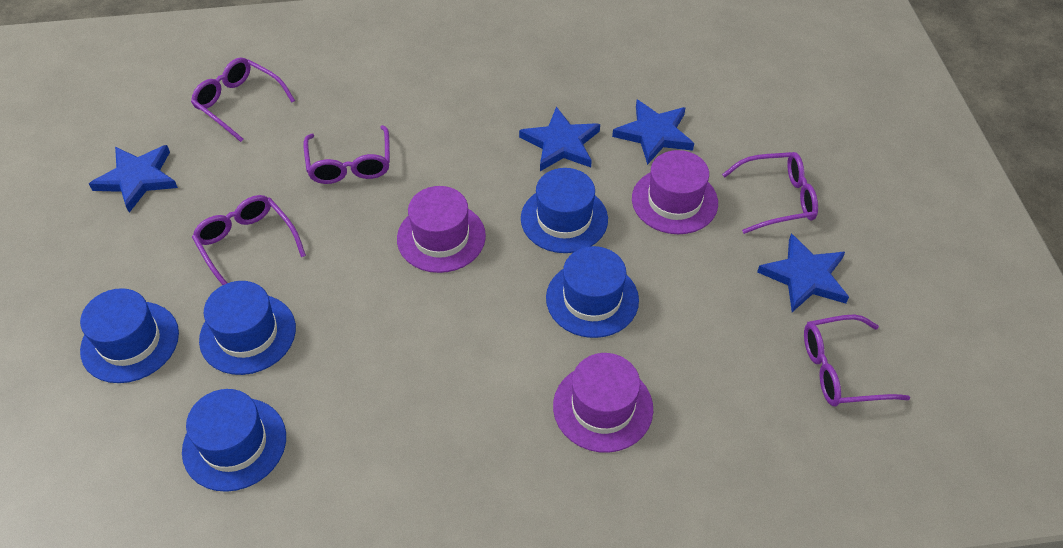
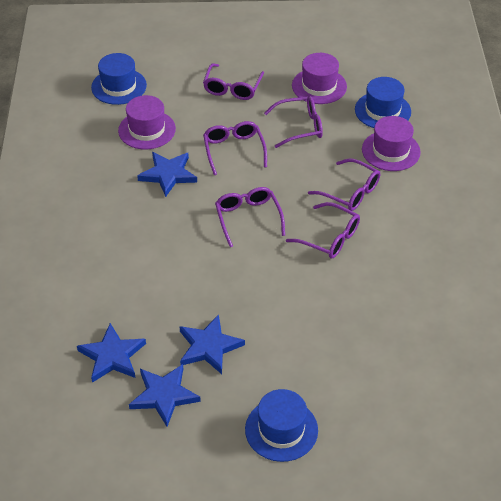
blue hat: [80,288,179,383] [182,389,286,492] [199,281,296,375] [521,168,608,253] [546,246,639,338] = 5 -> [91,53,147,105] [245,389,318,462] [355,77,411,128] = 3
purple glasses: [191,57,295,142] [192,195,306,285] [304,125,390,184] [722,152,818,234] [804,314,910,406] = 5 -> [203,64,264,100] [203,121,267,175] [215,187,285,247] [264,96,323,148] [286,202,360,259] [308,159,380,211] = 6

